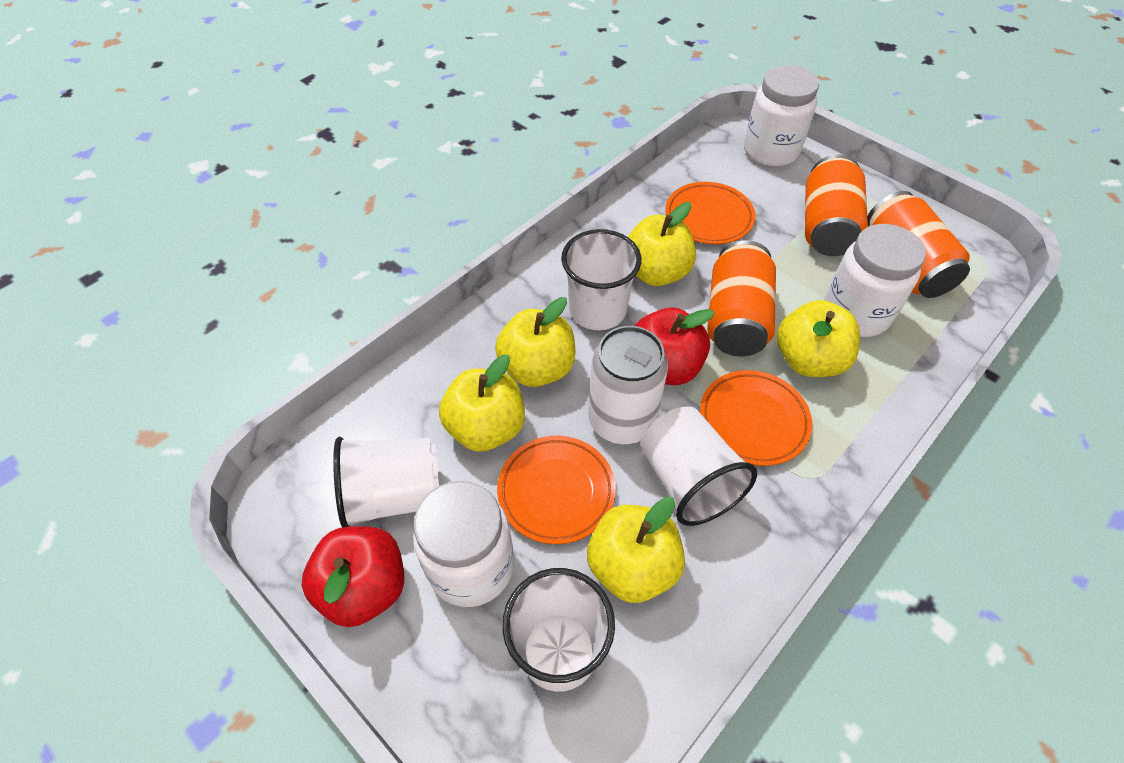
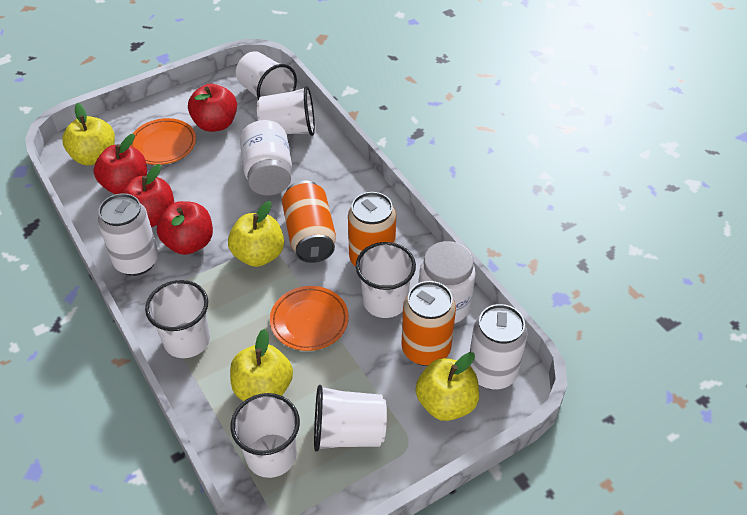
orange plate: [497,436,616,544] [665,182,756,244] [700,370,812,466] = 3 -> [131,118,196,165] [270,286,349,351] = 2
red apple: [301,526,404,627] [634,307,715,385] = 2 -> [93,134,147,194] [122,164,174,227] [157,201,213,255] [188,84,237,132] = 4
white can: [588,326,668,444] = 1 -> [98,193,158,276] [470,304,527,390] = 2
white cup: [333,437,439,527] [502,568,615,692] [561,229,641,330] [641,406,757,526] = 4 -> [145,280,210,358] [231,393,300,478] [236,51,297,100] [257,86,315,136] [314,385,387,452] [356,242,416,318] = 6
white jar: [413,481,514,607] [744,65,819,167] [824,224,926,337] = 3 -> [240,120,292,196] [418,241,476,324] = 2
yellow apple: [439,355,525,452] [495,297,576,387] [587,497,685,603] [628,202,696,286] [777,300,860,377] = 5 -> [62,103,115,165] [228,201,284,267] [230,329,293,401] [416,352,479,421] = 4

